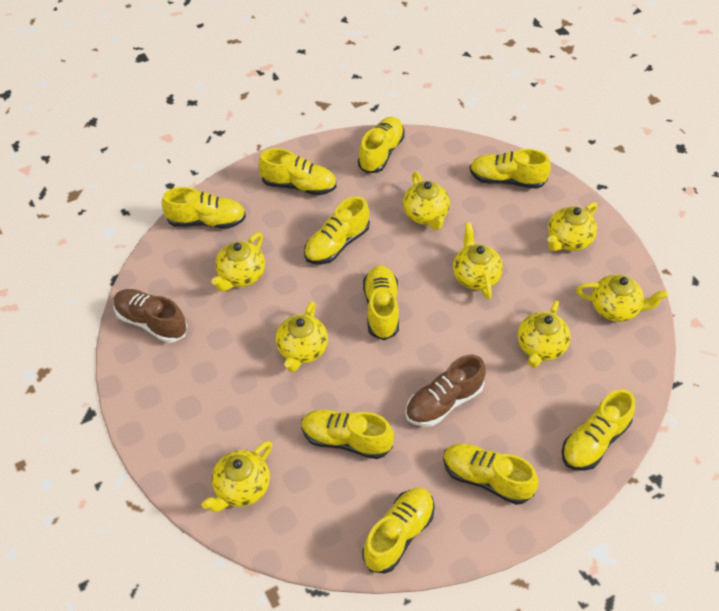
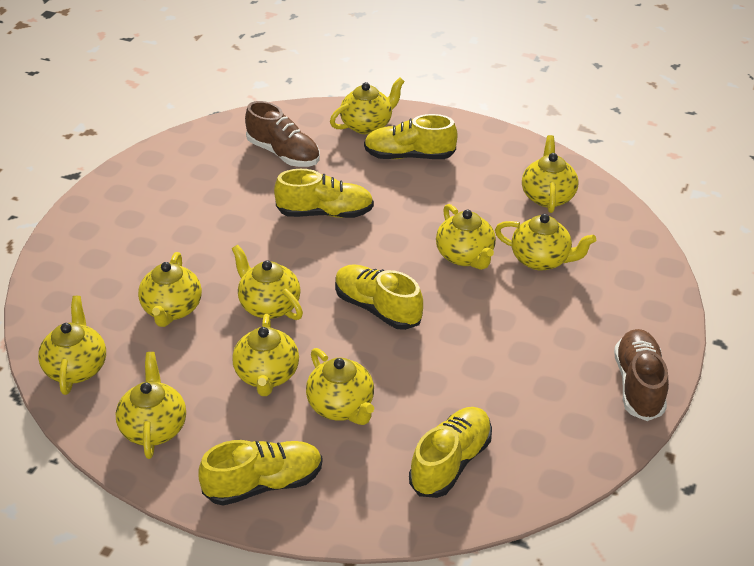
yellow shoe: [162,187,246,229] [259,148,337,195] [301,410,394,459] [304,196,370,264] [358,117,405,173] [363,265,399,340] [363,488,435,574] [443,443,539,505] [470,149,551,189] [562,389,635,471] = 10 -> [198,440,323,506] [274,169,374,218] [335,264,423,330] [364,114,458,159] [409,407,492,498] = 5
yellow teapot: [202,441,272,512] [211,232,265,291] [276,301,328,372] [403,172,450,230] [453,222,503,299] [518,300,571,368] [547,202,597,251] [576,274,668,322] = 8 -> [38,296,106,395] [115,352,186,459] [138,252,202,327] [232,245,303,320] [232,314,299,396] [306,348,374,425] [330,78,405,134] [436,204,496,270] [495,214,596,271] [522,135,579,213] = 10

